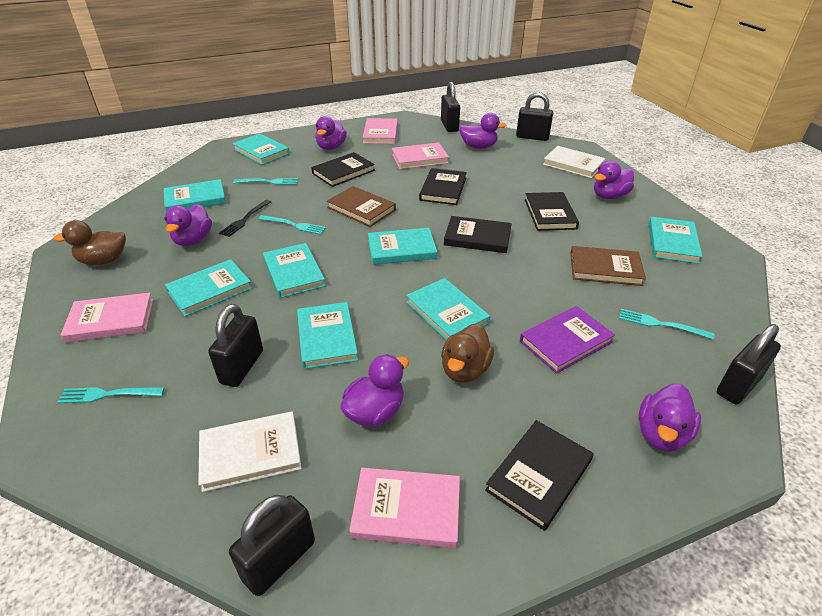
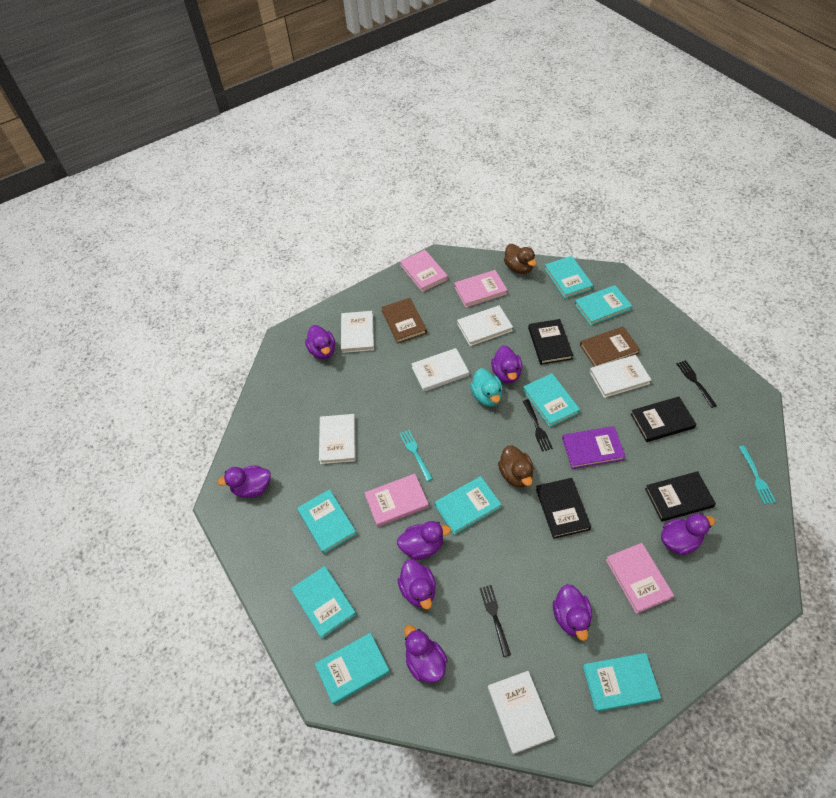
black book: [311,152,375,187] [419,168,467,205] [444,216,512,253] [485,420,594,531] [525,192,579,231] = 5 -> [528,319,573,365] [536,478,591,539] [631,397,696,442] [645,471,716,522] = 4
black fork: [219,200,271,237] = 1 -> [480,585,511,657] [523,399,553,452] [677,360,717,408] = 3
black padlock: [208,304,263,387] [229,495,315,596] [441,82,460,132] [516,92,553,141] [717,324,781,404] = 5 -> none = 0
purple duck: [165,204,212,246] [315,116,347,150] [340,354,409,427] [459,113,507,149] [594,161,634,199] [639,384,701,451] = 6 -> [217,466,271,498] [305,325,335,359] [397,521,451,560] [398,559,436,609] [404,625,448,683] [491,345,522,384] [553,584,592,641] [661,513,715,555] = 8
turquoise duck: none = 0 -> [470,368,503,407] = 1
turquoise fork: [57,387,165,403] [233,178,298,185] [259,215,326,235] [619,309,715,340] = 4 -> [400,430,433,481] [739,445,776,504] = 2
white book: [198,411,302,492] [543,146,606,178] = 2 -> [319,414,356,464] [341,311,374,353] [412,348,469,392] [457,305,513,346] [488,671,555,754] [590,355,651,398] = 6

